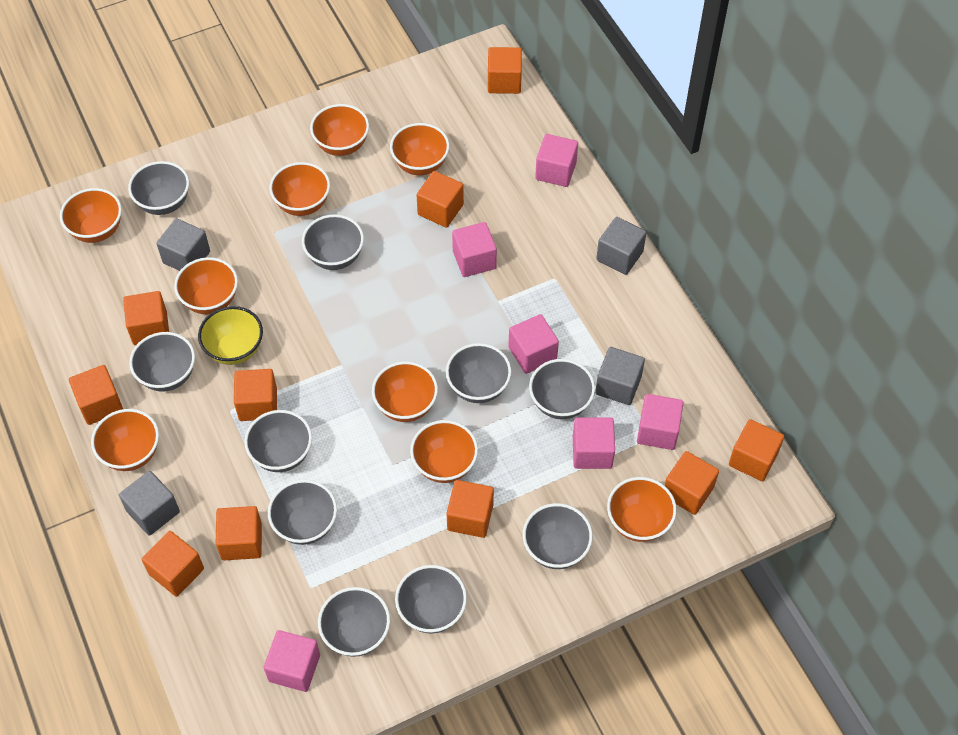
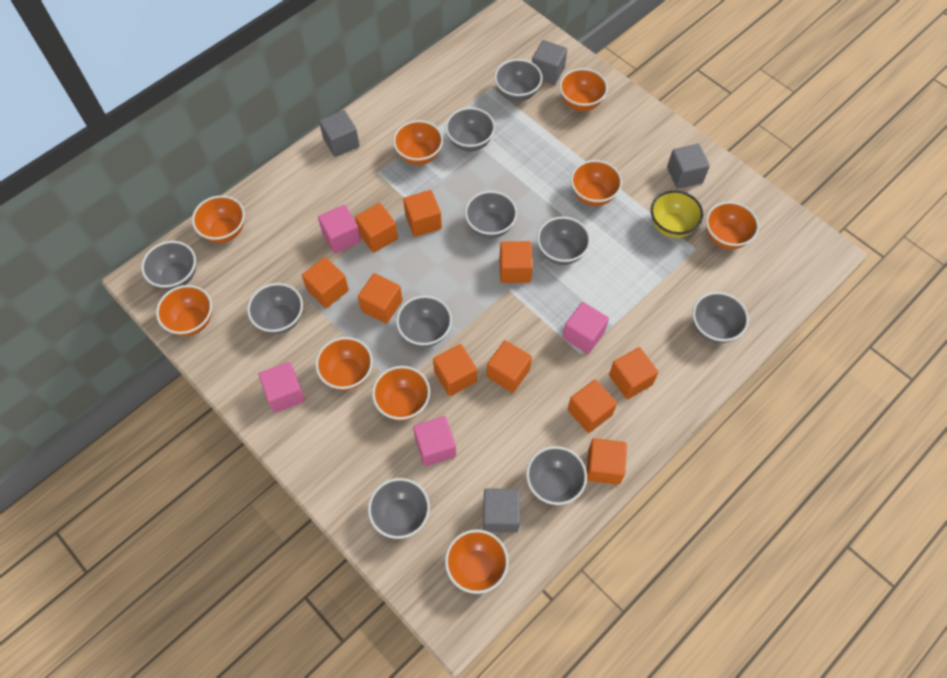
pink cube: [264,630,320,692] [452,222,497,277] [508,314,559,374] [535,134,578,187] [573,417,615,469] [637,394,684,450] = 6 -> [259,362,305,413] [318,205,361,254] [413,416,456,466] [563,302,609,354] = 4

